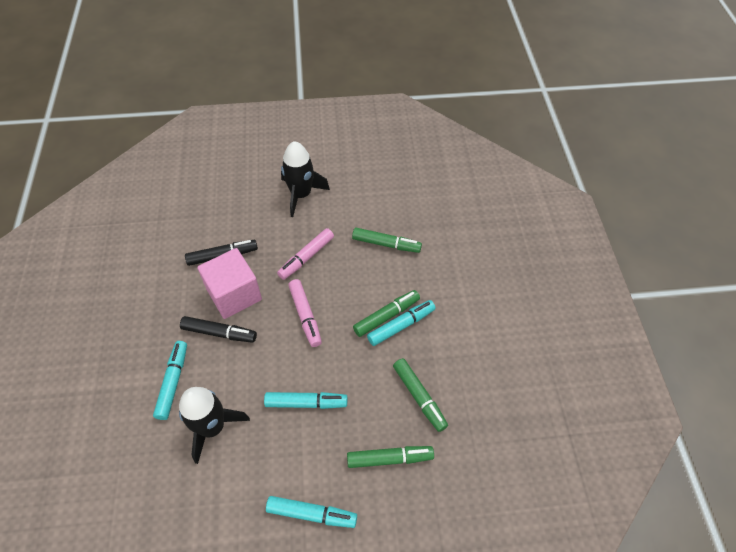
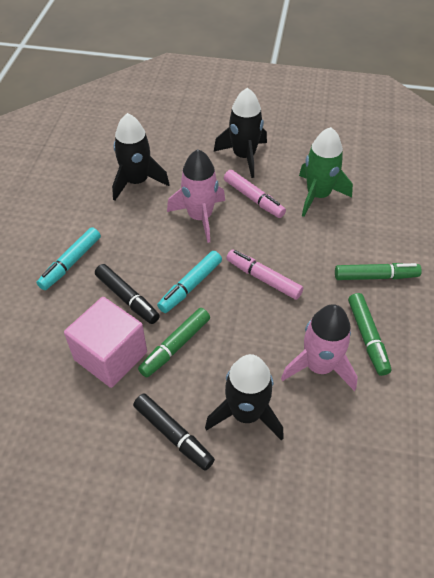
black rocket: [179,387,250,464] [281,141,330,217] = 2 -> [112,113,170,201] [205,354,284,441] [214,88,267,178] = 3
green marker: [347,446,434,468] [352,228,422,253] [353,290,420,337] [393,358,448,432] = 4 -> [138,308,210,378] [335,263,422,280] [348,293,391,376] = 3
green rocket: none = 0 -> [299,127,353,217] = 1
pink rocket: none = 0 -> [167,149,225,243] [281,304,358,391] = 2
turquoise marker: [153,341,187,420] [264,392,347,409] [266,496,357,528] [367,300,436,346] = 4 -> [37,227,101,290] [157,251,222,313] = 2

